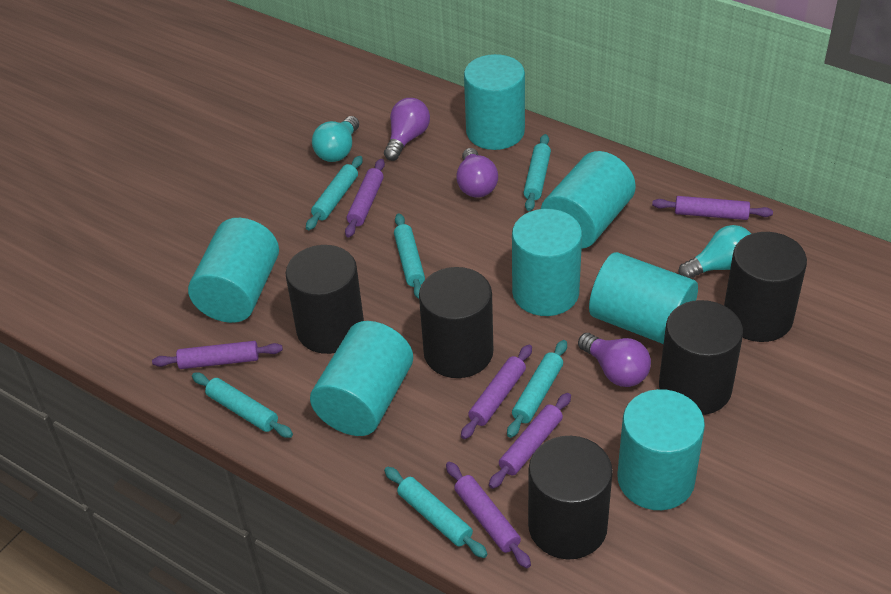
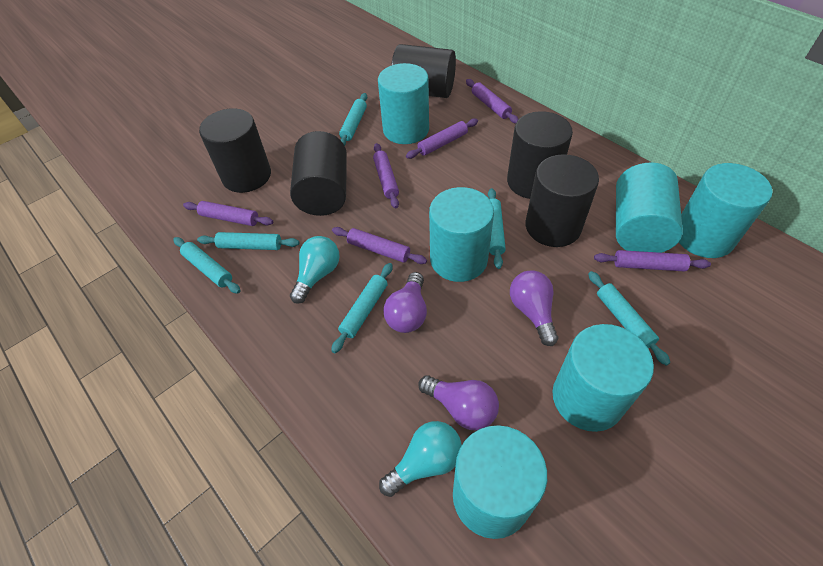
turquoise cylinder: [188,218,279,323] [310,321,413,436] [464,54,525,150] [512,209,582,316] [541,151,636,249] [589,252,698,344] [618,389,705,510] = 7 -> [378,63,429,144] [429,187,494,282] [453,425,547,539] [553,324,654,432] [616,162,683,253] [679,163,773,258] = 6

